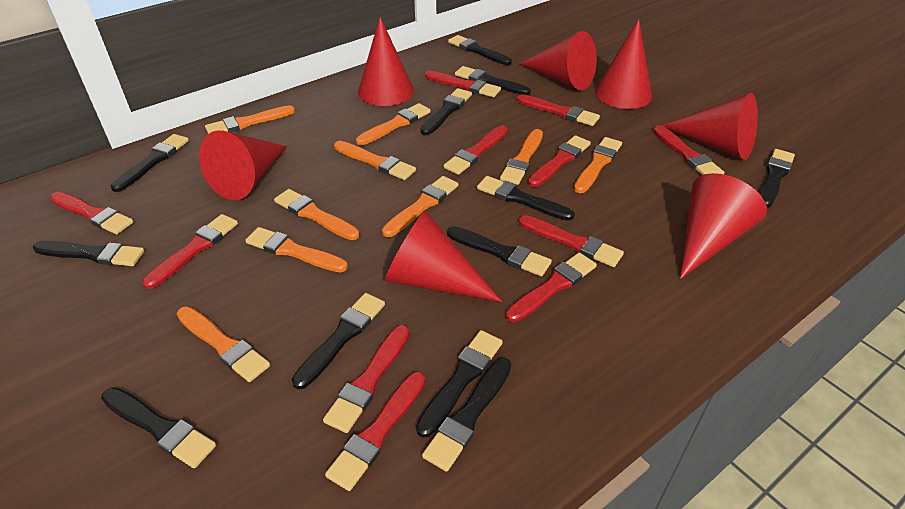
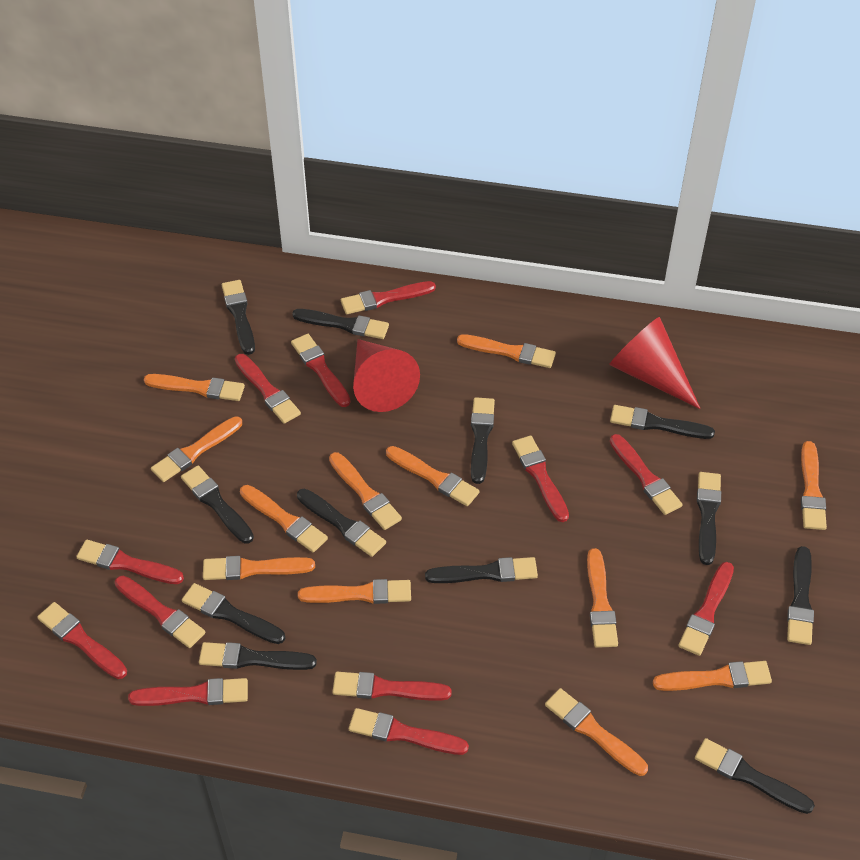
orange brush: [177,306,270,382] [205,105,295,134] [245,227,348,272] [274,189,359,240] [334,141,416,180] [356,103,431,145] [382,176,458,237] [500,129,543,185] [574,137,622,193] = 9 -> [144,374,245,401] [151,416,242,482] [203,556,315,580] [240,485,328,552] [298,579,411,604] [329,452,402,530] [386,446,480,506] [457,334,556,368] [545,688,648,776] [587,548,618,648] [653,661,772,691] [801,441,827,530] = 12
red brush: [50,192,134,234] [143,214,238,289] [323,325,410,433] [325,372,426,491] [425,71,501,97] [443,126,508,175] [506,252,597,322] [517,94,600,126] [519,215,624,267] [528,135,591,187] [653,125,724,175] = 11 -> [37,602,127,679] [76,540,184,584] [115,576,205,648] [128,678,248,706] [235,354,301,424] [291,334,351,407] [332,672,452,701] [341,281,436,314] [349,708,469,755] [512,435,569,522] [610,434,682,515] [678,562,734,656] = 12
red cone: [199,130,287,200] [358,17,414,106] [385,211,503,302] [520,31,597,90] [595,19,652,109] [662,93,758,160] [680,173,767,279] = 7 -> [353,339,420,412] [609,317,701,409] = 2

